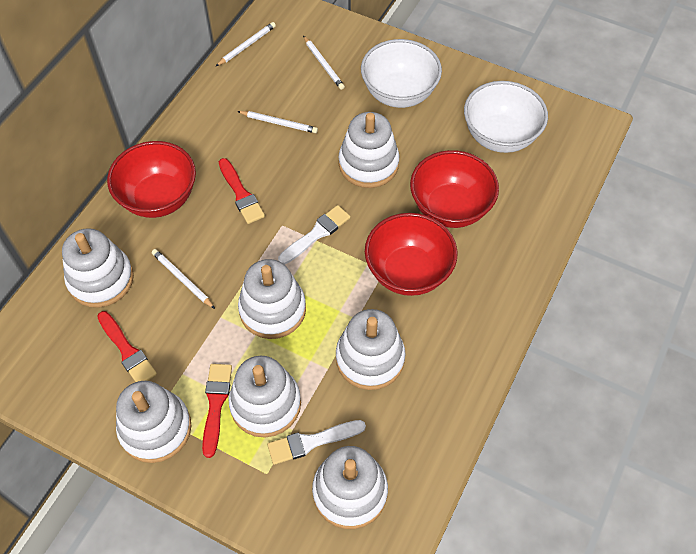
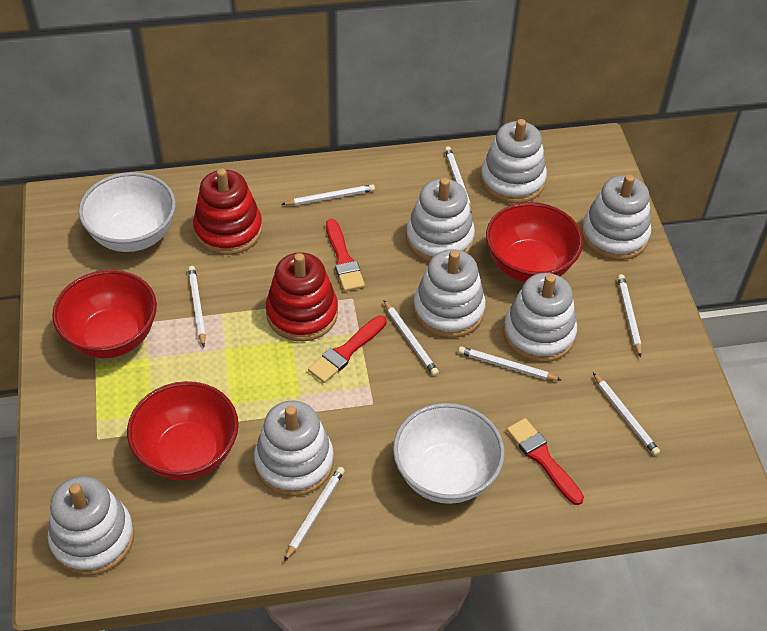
red stacking toy: none = 0 -> [193,168,262,255] [266,252,338,341] = 2
white brush: [267,420,366,465] [278,205,351,265] = 2 -> none = 0
white pencil: [152,249,215,309] [216,22,276,66] [237,111,318,133] [303,36,345,90] = 4 -> [188,266,206,347] [281,184,375,205] [284,467,345,562] [383,300,439,376] [445,146,471,212] [458,346,561,381] [593,373,660,456] [617,274,641,357] = 8

